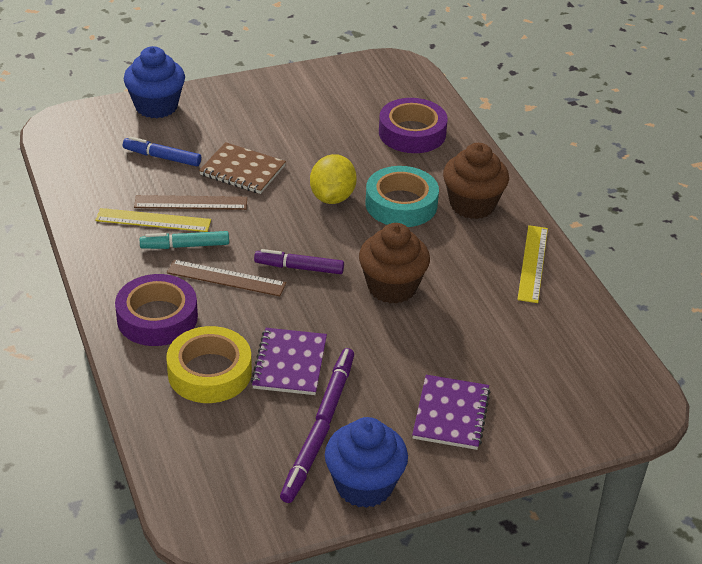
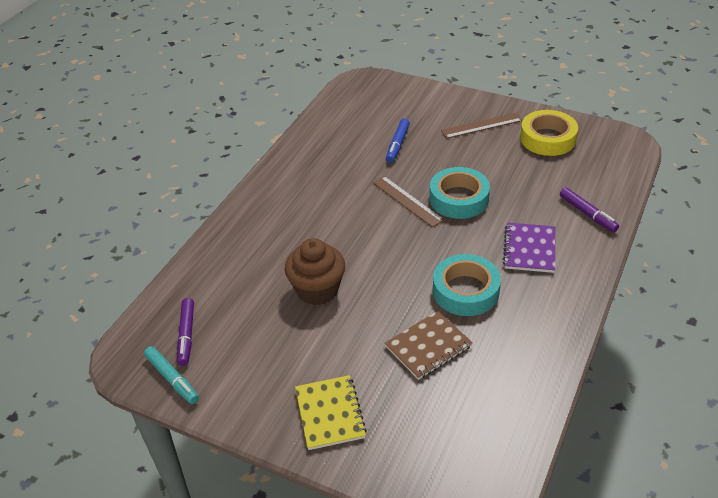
blue cupcake: [124,46,185,118] [325,417,408,508] = 2 -> none = 0
brown cupcake: [359,223,430,304] [443,143,509,219] = 2 -> [285,238,345,305] = 1
purple marker: [254,249,344,274] [280,419,330,503] [316,348,354,424] = 3 -> [177,298,194,366] [560,187,619,232] = 2
purple notebook: [251,328,327,395] [412,375,491,450] = 2 -> [503,223,555,273] = 1
purple tape: [115,274,198,346] [379,98,448,153] = 2 -> none = 0
turquoise tape: [365,166,439,227] = 1 -> [430,167,490,219] [433,254,501,316] = 2
yellow lemon: [310,154,357,204] = 1 -> none = 0
yellow notebook: none = 0 -> [295,375,367,450] = 1
yellow ruler: [95,208,211,232] [517,225,548,303] = 2 -> none = 0

